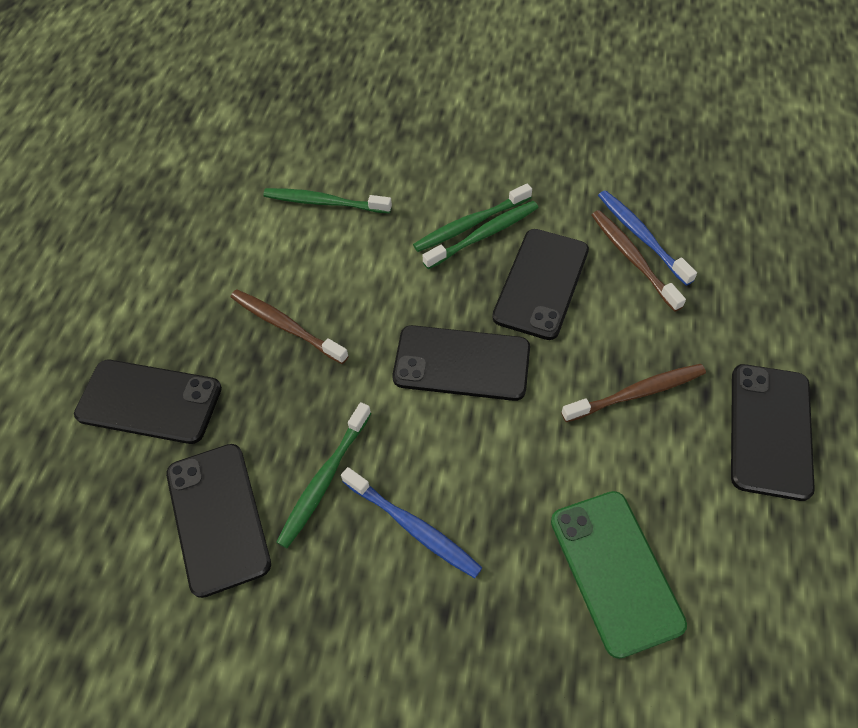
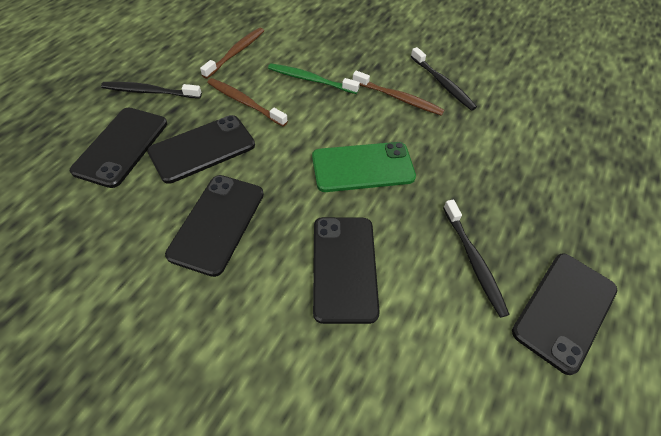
black toothbrush: none = 0 -> [101,82,202,99] [411,47,477,111] [443,200,510,318] = 3
blue toothbrush: [341,467,482,579] [598,190,697,286] = 2 -> none = 0
green toothbrush: [263,188,392,214] [276,402,372,548] [413,184,532,252] [422,201,539,269] = 4 -> [268,63,360,94] = 1

